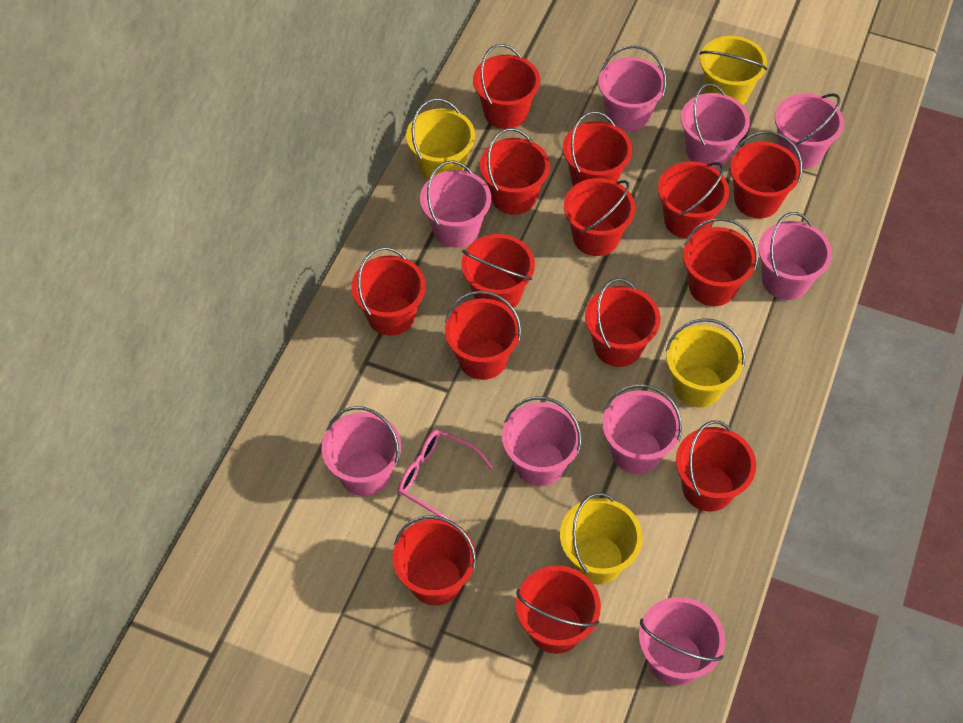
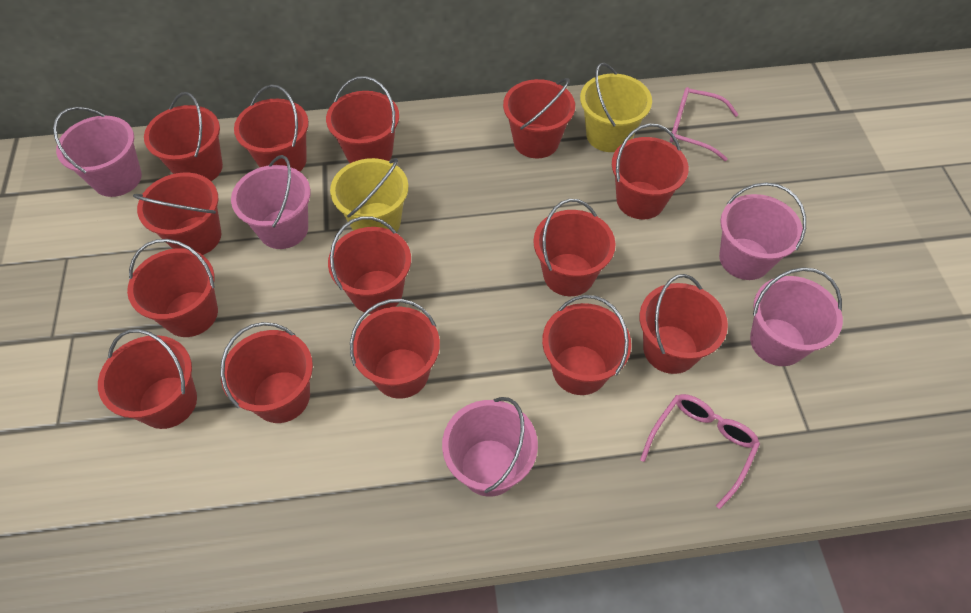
pink bucket: [321,406,401,496] [420,160,491,248] [502,396,582,486] [598,46,666,132] [602,384,682,474] [639,597,725,686] [681,83,750,168] [758,212,832,300] [775,93,844,169] = 9 -> [53,107,142,197] [231,155,311,249] [442,397,538,497] [719,182,806,280] [750,267,843,366] = 5
pink glasses: [398,429,493,524] = 1 -> [640,394,760,509] [670,87,739,161] = 2
yellow bucket: [406,98,475,181] [560,493,643,585] [666,318,745,407] [700,36,767,105] = 4 -> [330,158,408,232] [580,62,652,152] = 2

